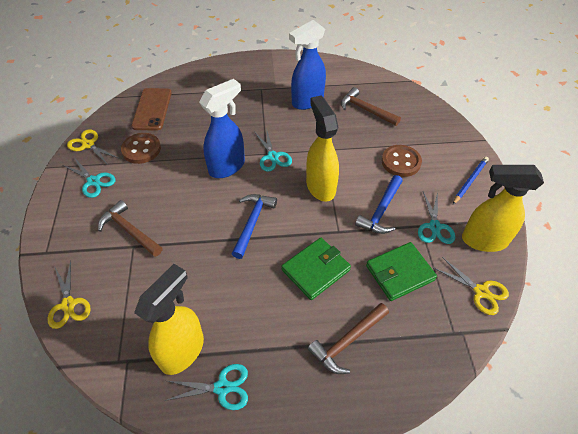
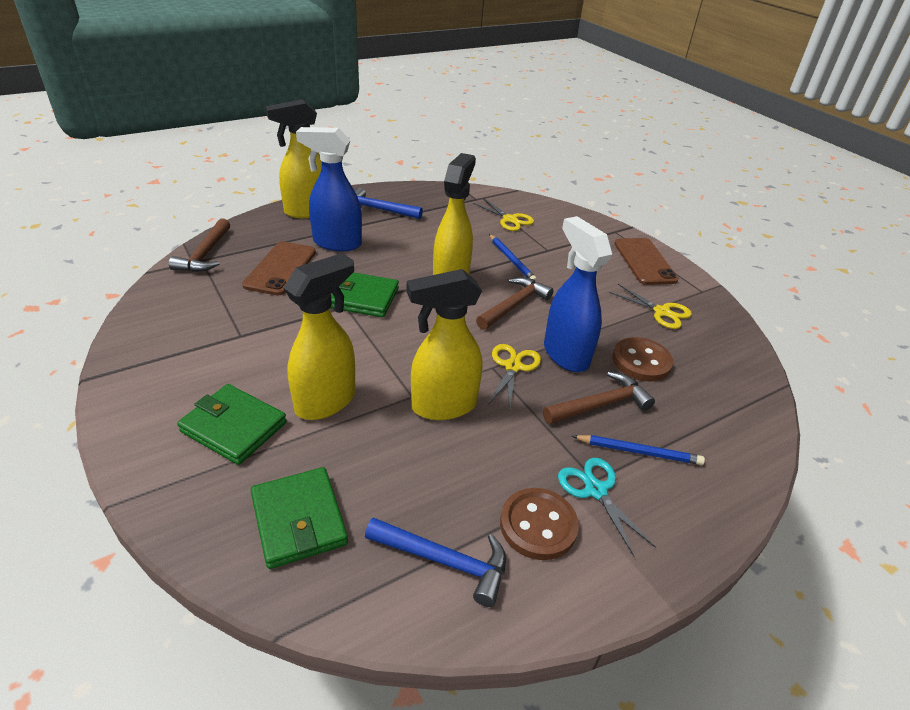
blue pencil: [453,157,489,204] = 1 -> [489,234,537,282] [572,435,705,465] = 2
brown phone: [131,88,172,131] = 1 -> [242,241,316,295] [614,238,679,285] = 2
green wallet: [282,238,351,300] [366,242,437,301] = 2 -> [177,384,287,465] [251,467,348,569] [331,272,399,318] = 3
turquoise scissors: [63,157,115,198] [164,364,248,410] [255,128,292,172] [418,192,455,244] = 4 -> [558,458,656,556] = 1
yellow spray bottle: [134,264,204,375] [306,95,339,202] [462,165,544,252] = 3 -> [266,99,322,218] [284,253,355,420] [407,269,482,420] [433,153,476,275] = 4

